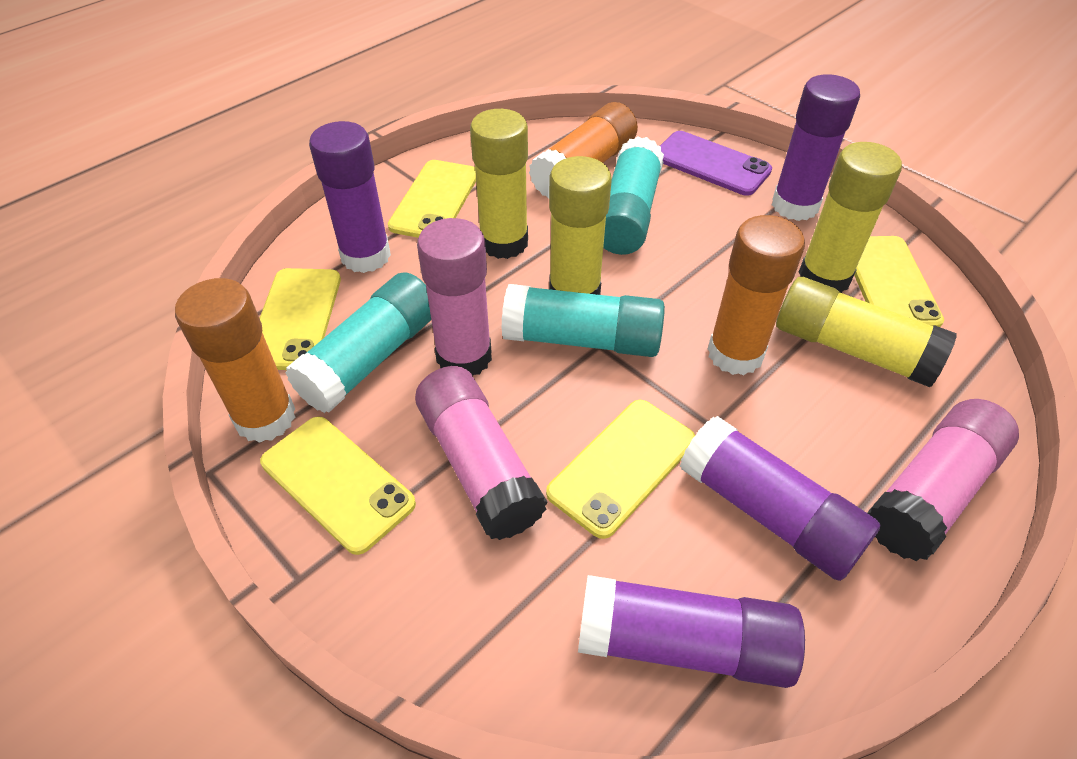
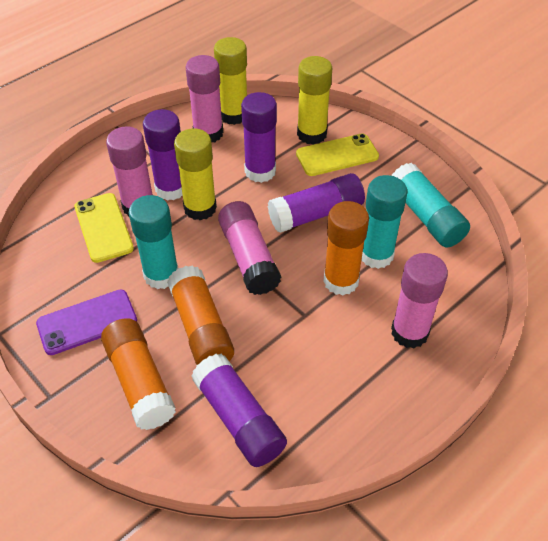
pink glue stick: [415,366,548,540] [417,218,492,376] [867,399,1019,561] = 3 -> [106,126,153,217] [186,55,223,143] [218,201,281,295] [391,253,448,348] = 4
yellow glue stick: [470,109,528,259] [549,156,612,295] [776,277,957,387] [799,142,902,293] = 4 -> [174,128,217,221] [214,37,247,125] [297,56,332,145] = 3
yellow phone: [260,268,341,370] [260,416,416,555] [388,160,476,238] [546,400,695,539] [854,236,944,327] = 5 -> [74,193,134,263] [296,133,379,176] = 2

